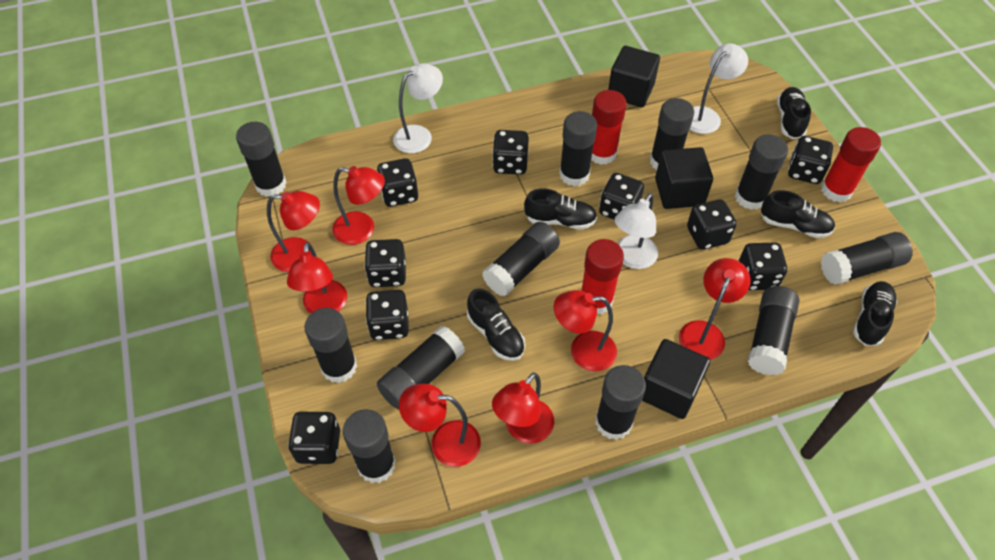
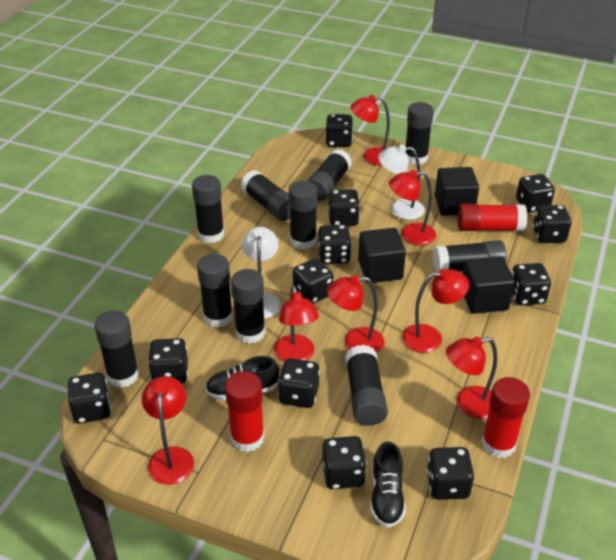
black dice: [288,412,340,464] [364,239,406,287] [366,290,409,340] [377,158,418,207] [492,130,529,175] [599,173,644,219] [687,199,737,250] [739,243,788,290] [788,136,833,184] = 9 -> [68,372,111,424] [148,338,188,383] [278,358,320,408] [293,258,333,303] [318,225,352,264] [322,436,367,489] [326,114,353,147] [328,189,360,226] [427,447,474,500] [512,263,551,305] [516,174,555,213] [533,205,571,243] = 12
black glue stick: [236,122,287,197] [304,308,357,383] [343,409,396,483] [377,326,465,410] [482,222,560,297] [559,111,597,186] [595,365,646,440] [650,98,694,170] [735,134,788,210] [748,286,799,375] [821,232,913,285] = 11 -> [94,310,139,388] [192,175,224,243] [197,254,233,327] [231,269,265,344] [240,170,290,221] [289,181,317,250] [307,149,352,201] [345,345,388,426] [406,102,434,165] [433,240,507,273] = 10
black shoe: [467,289,525,361] [524,189,597,230] [760,190,835,238] [777,87,811,139] [853,281,897,346] = 5 -> [205,356,279,400] [371,442,406,528] = 2
white lamp: [393,63,443,153] [614,193,658,269] [689,44,748,134] = 3 -> [242,227,281,319] [378,145,425,220] = 2

